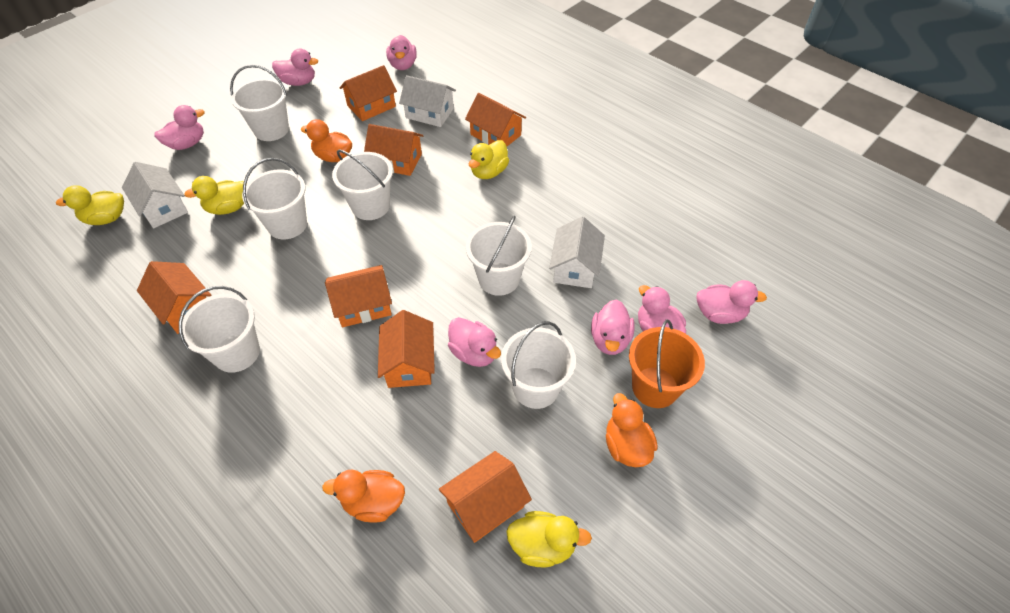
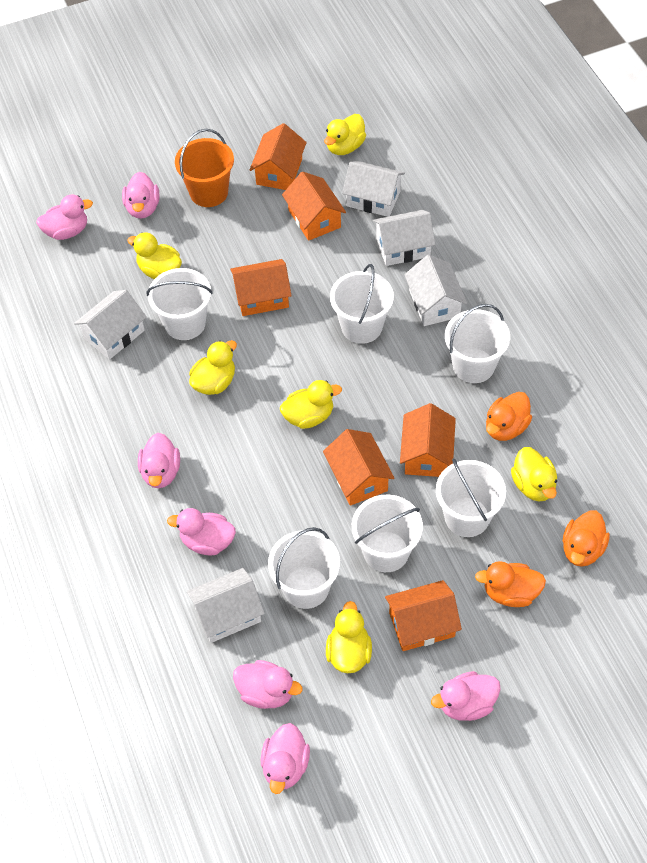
orange house: [137,261,211,334] [325,265,392,327] [339,65,397,121] [364,124,423,176] [378,310,435,388] [439,451,532,543] [465,93,526,146] = 7 -> [230,259,292,316] [250,123,307,190] [282,172,346,241] [323,429,395,506] [385,580,462,651] [400,403,456,477] = 6
white house: [122,162,188,228] [399,75,456,127] [549,216,605,288] = 3 -> [74,290,147,359] [187,568,265,643] [342,161,405,217] [373,210,435,266] [404,255,467,326] = 5
yellow duck: [56,185,124,225] [184,176,244,215] [469,140,509,179] [506,511,592,568] = 4 -> [127,232,182,279] [189,340,237,395] [280,380,342,429] [324,114,366,155] [326,601,372,673] [511,447,557,502] = 6

